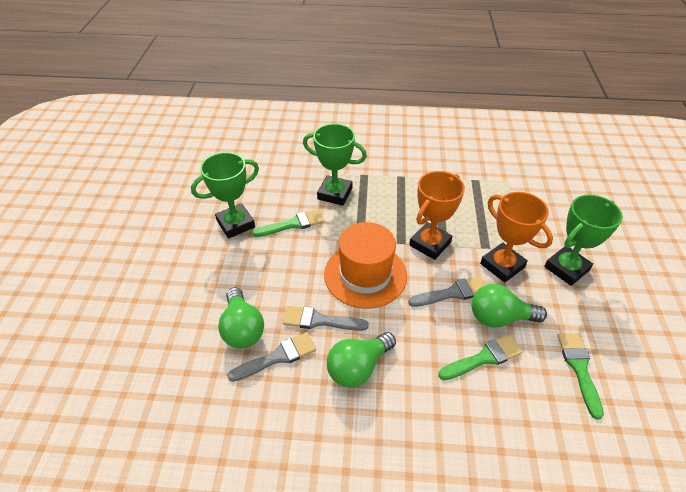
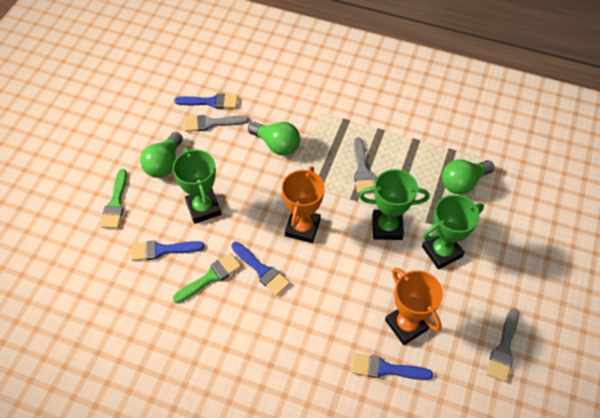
blue brush: none = 0 -> [131,240,205,261] [174,93,238,109] [231,242,290,296] [352,354,433,380] = 4
green brush: [252,209,324,237] [438,335,522,380] [557,333,604,420] = 3 -> [100,169,127,229] [173,253,241,303] = 2
orange hat: [324,222,407,309] = 1 -> none = 0

